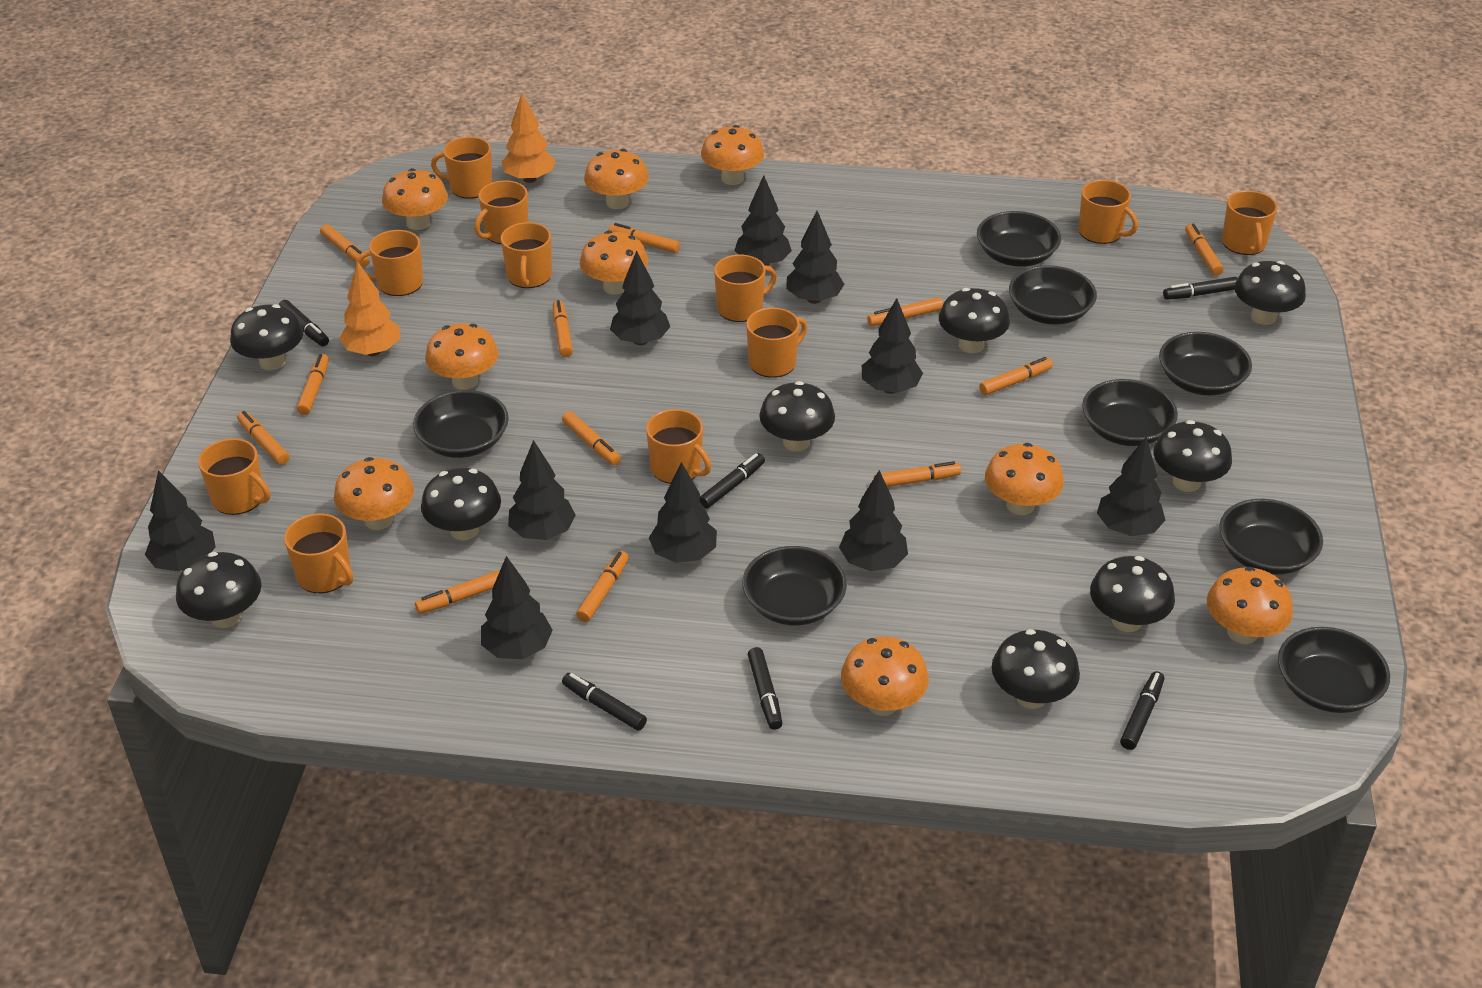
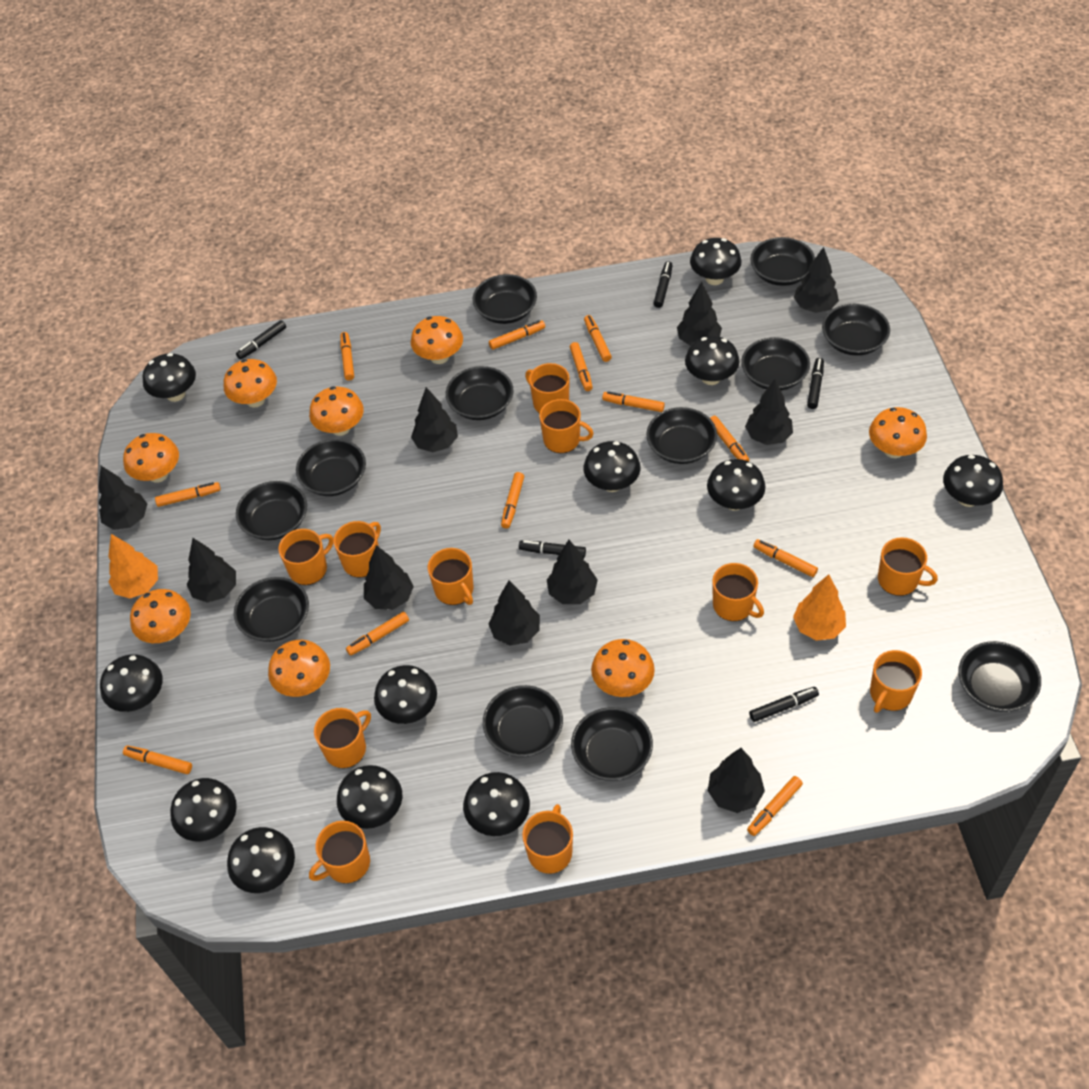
black bowl: [413,390,509,458] [742,546,847,625] [977,211,1061,267] [1009,265,1097,325] [1082,379,1178,446] [1159,332,1252,396] [1219,499,1323,575] [1278,627,1390,713] = 8 -> [234,577,309,642] [236,481,307,540] [296,439,366,496] [446,366,513,420] [472,274,537,324] [483,685,563,757] [571,707,653,781] [646,407,717,464] [741,337,810,390] [750,237,815,286] [822,304,890,356] [958,641,1041,712] = 12
black marker: [279,300,329,346] [562,673,647,731] [700,453,765,509] [748,647,783,730] [1120,671,1164,750] [1163,277,1238,300] = 6 -> [236,320,286,360] [519,540,586,558] [653,261,673,308] [749,687,819,722] [807,358,824,409] = 5
black mushroom: [176,552,262,628] [230,304,303,370] [421,468,501,540] [759,381,835,451] [939,288,1010,353] [992,629,1080,709] [1090,556,1175,632] [1154,420,1232,492] [1234,261,1306,325] = 9 -> [100,654,163,712] [142,353,196,402] [170,778,237,841] [227,827,295,893] [337,765,402,829] [374,665,437,724] [463,772,530,836] [583,441,641,492] [685,336,739,385] [690,238,742,285] [707,459,765,511] [943,455,1003,507] = 12
orange mushroom: [334,457,414,530] [382,168,448,230] [425,323,498,390] [580,231,648,295] [584,149,649,209] [701,125,764,185] [841,636,929,716] [985,443,1064,515] [1207,567,1293,644] = 9 -> [123,433,179,483] [130,589,191,643] [224,359,277,408] [268,640,330,697] [309,386,364,436] [411,316,463,364] [591,639,655,697] [869,407,927,458] = 8

